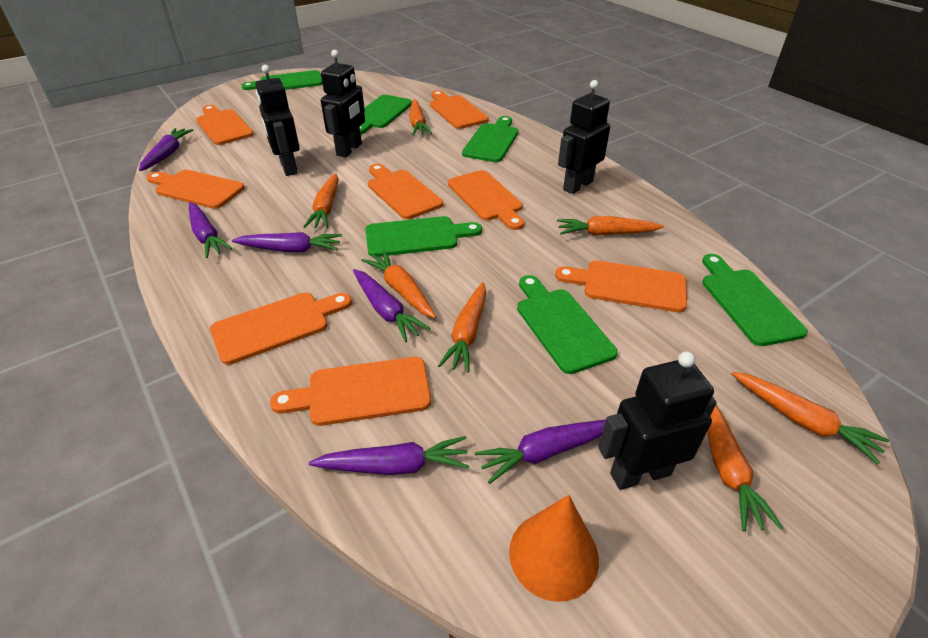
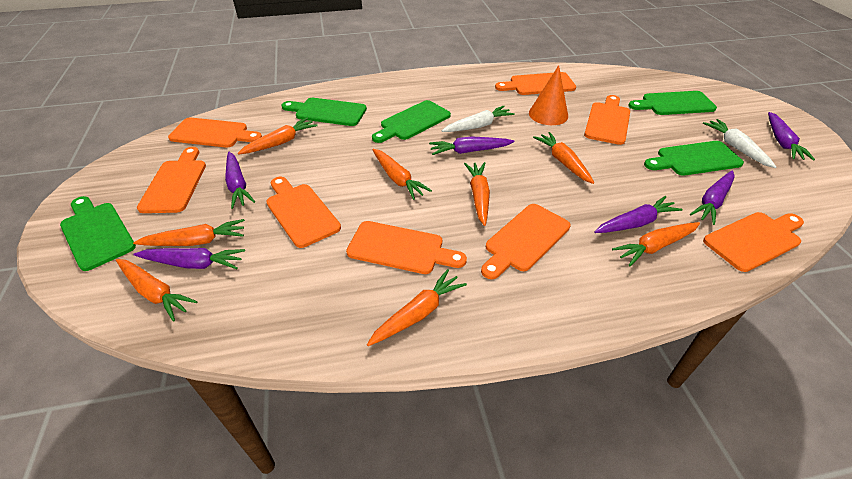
black robot: [255,65,300,176] [321,50,365,158] [558,80,610,194] [598,351,717,490] = 4 -> none = 0
green cutting board: [241,70,323,90] [360,95,412,134] [365,216,482,257] [462,116,518,162] [517,275,618,374] [702,254,808,346] = 6 -> [60,196,136,271] [281,98,367,126] [372,100,451,143] [628,91,717,115] [644,141,744,176] = 5
orange carrot: [303,173,339,228] [361,250,436,318] [409,99,432,136] [438,282,486,373] [557,216,664,236] [707,405,783,532] [732,372,889,464] = 7 -> [116,259,198,321] [133,219,245,246] [238,118,318,155] [367,269,467,346] [372,149,432,200] [464,162,490,226] [533,132,595,184] [612,222,700,266] = 8
white carrot: none = 0 -> [442,106,515,132] [703,119,776,168] = 2

